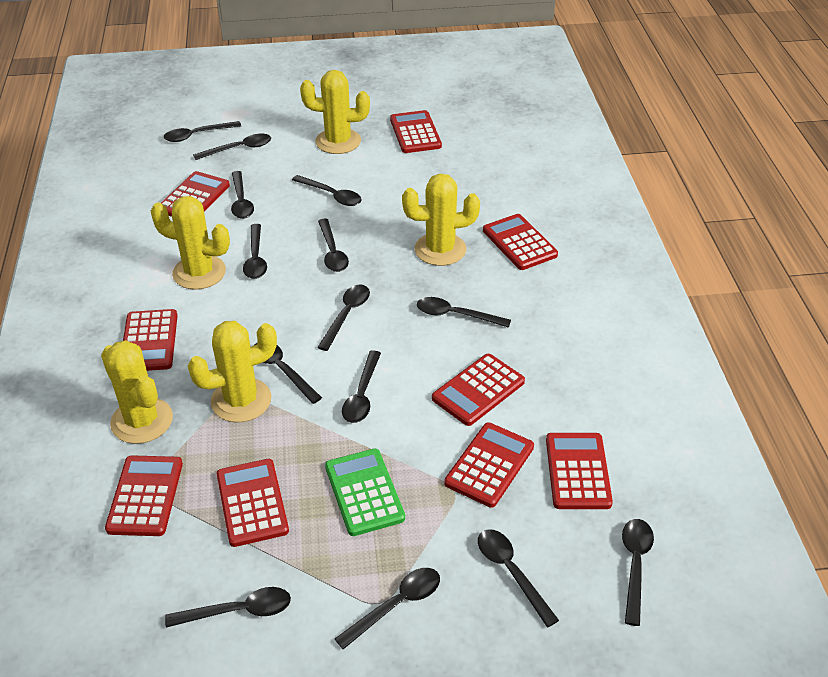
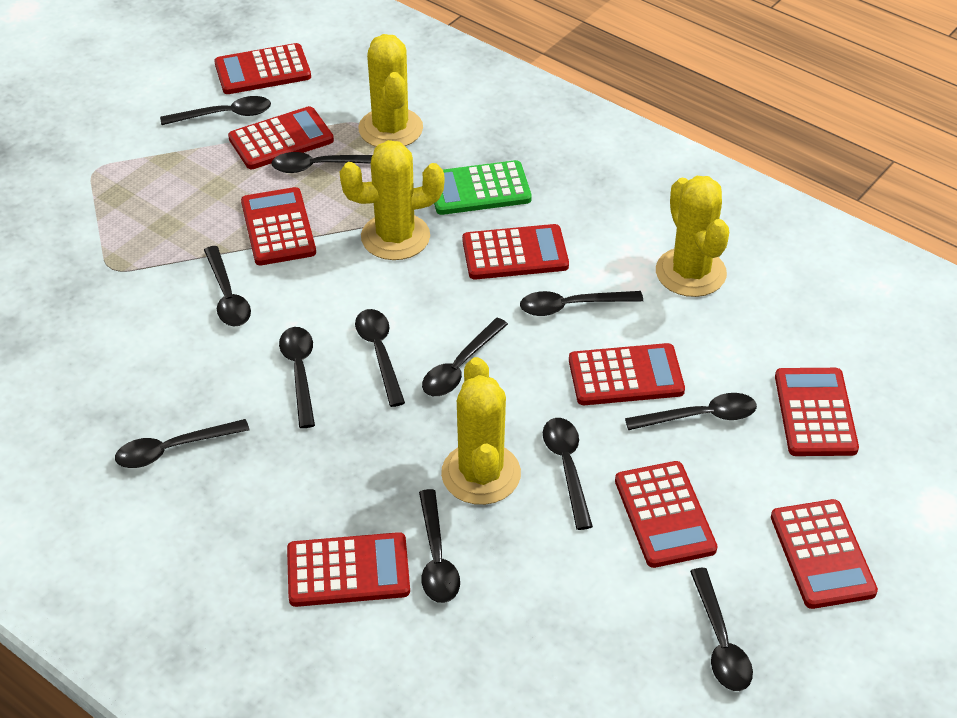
black spoon: [164,121,241,142] [165,587,291,628] [193,134,271,160] [231,171,254,219] [243,224,267,279] [255,342,322,404] [292,175,362,206] [317,284,370,351] [318,219,349,272] [335,568,440,649] [342,350,381,423] [417,297,511,328] [478,529,559,627] [622,519,654,626] = 14 -> [115,419,249,468] [160,96,271,125] [204,246,251,326] [271,152,372,173] [279,327,315,428] [355,309,405,407] [419,489,460,603] [422,318,508,396] [520,291,643,316] [543,418,593,530] [625,393,757,430] [690,568,753,691] = 12
yellow cactus: [101,340,173,444] [151,196,230,290] [188,321,277,422] [300,70,370,154] [402,174,480,266] = 5 -> [340,140,444,260] [358,34,423,147] [441,357,521,505] [656,176,729,297] = 4

